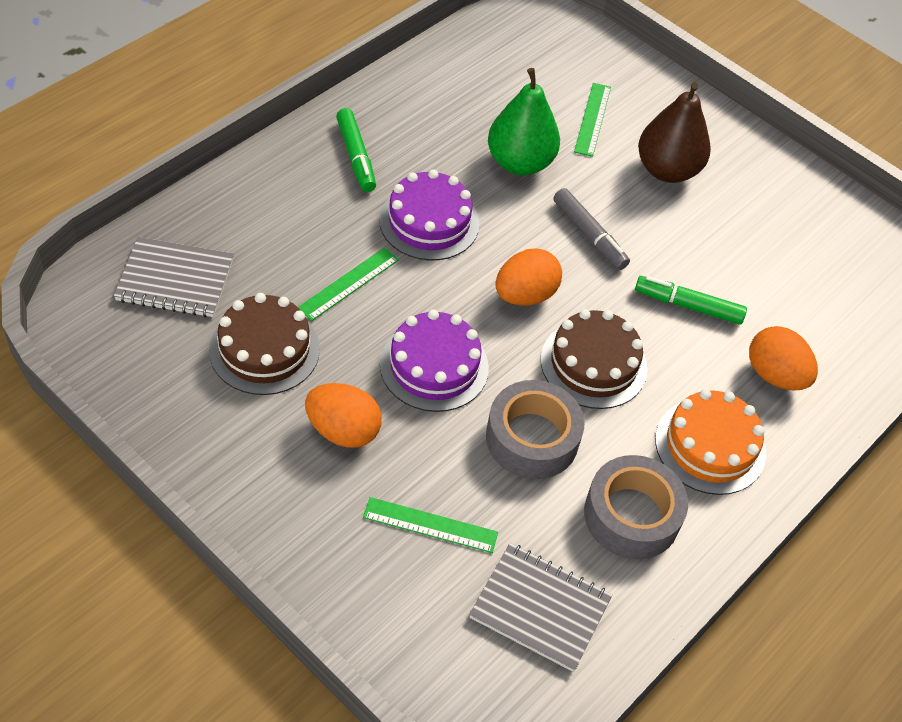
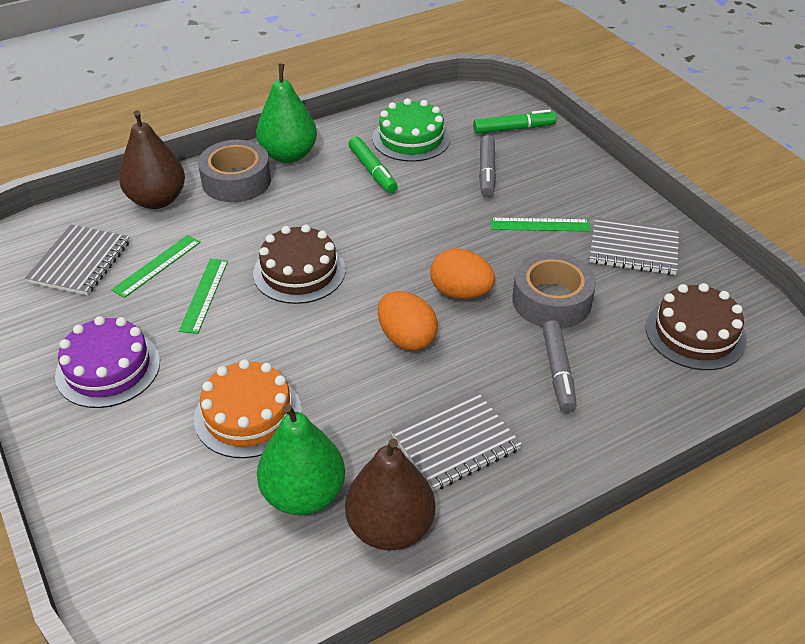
brown pear: [638,82,711,183] = 1 -> [119,110,185,209] [345,438,435,550] = 2
green cake: none = 0 -> [372,98,451,162] = 1
green pear: [488,68,560,175] = 1 -> [256,64,317,163] [257,404,345,515] = 2
grey marker: [553,188,630,270] = 1 -> [479,135,496,197] [543,320,577,412] = 2
grey notebook: [114,237,234,317] [469,543,612,672] = 2 -> [25,225,130,295] [391,390,522,491] [589,216,679,275] = 3
orange egg: [305,383,382,448] [495,248,562,306] [749,326,818,391] = 3 -> [378,291,438,351] [430,248,495,299] = 2
purple cake: [379,169,479,260] [380,309,489,412] = 2 -> [55,316,160,408] = 1

